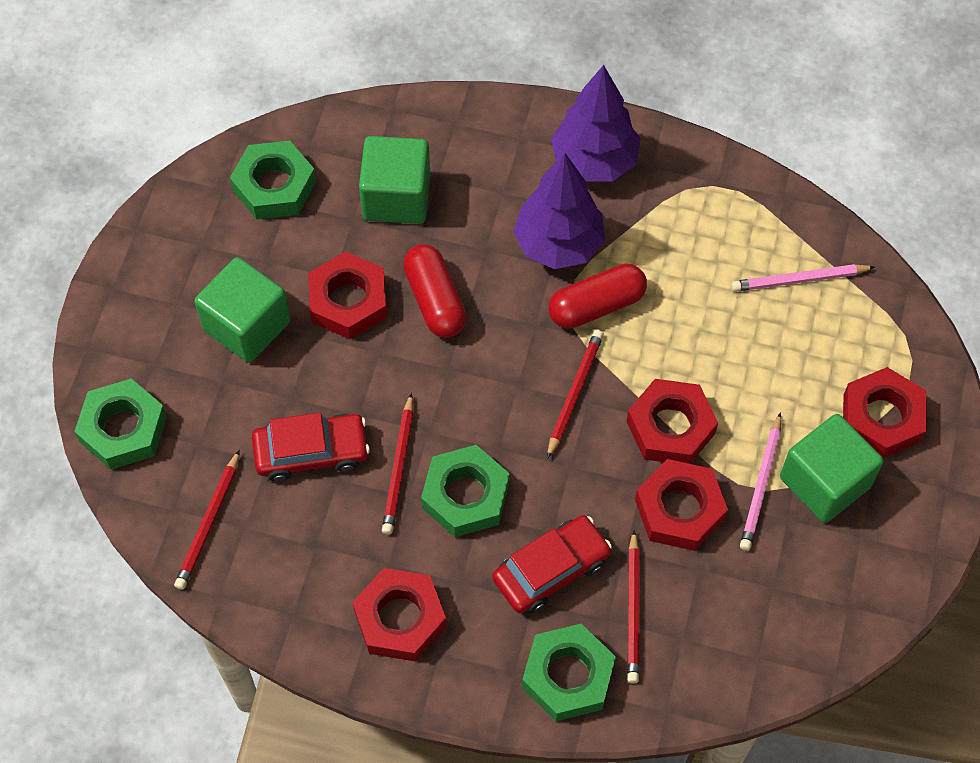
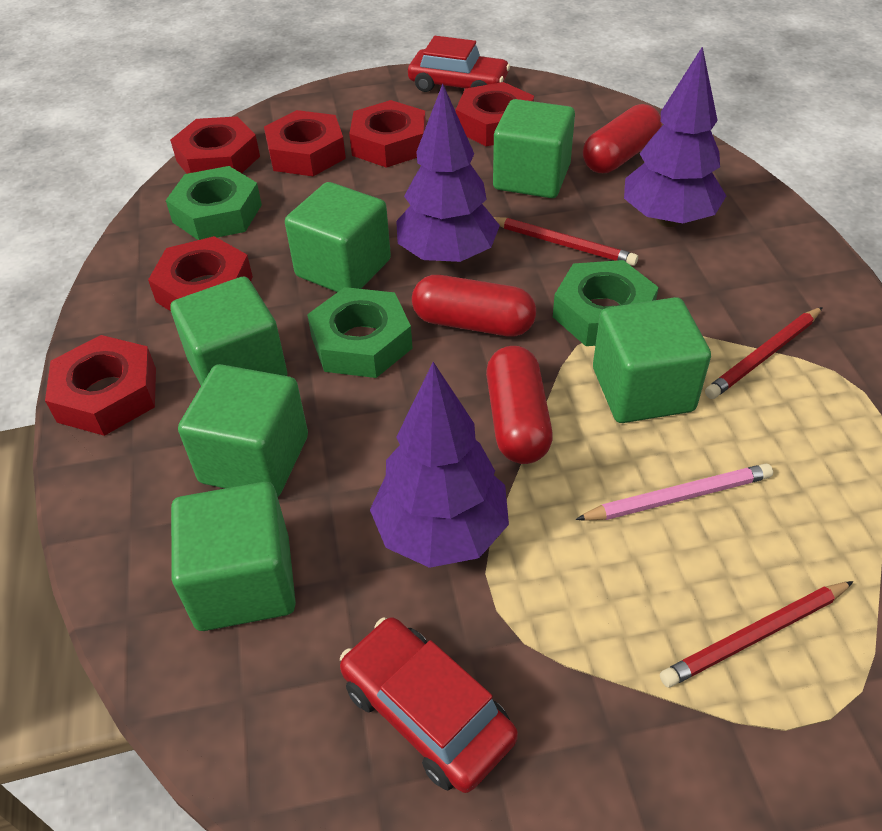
green cube: [194,257,291,363] [359,136,430,224] [780,414,883,523] = 3 -> [170,276,287,386] [171,482,296,631] [178,364,308,497] [285,182,391,292] [493,99,575,198] [593,297,711,423] = 6
green nut: [74,379,167,470] [230,141,316,219] [421,445,510,537] [522,624,616,721] = 4 -> [166,166,262,240] [307,287,413,378] [553,260,659,346] = 3
pink pencil: [731,264,875,292] [740,412,781,551] = 2 -> [575,463,773,521] = 1
purple tree: [513,153,605,269] [551,65,641,182] = 2 -> [370,362,509,568] [396,84,500,265] [624,46,726,227] = 3
red capsule: [403,244,467,338] [548,263,647,329] = 2 -> [412,275,536,337] [486,346,553,464] [583,104,662,173] = 3
red nut: [308,252,387,339] [352,568,447,662] [626,379,718,464] [635,459,728,551] [843,367,927,458] = 5 -> [45,335,156,436] [148,236,253,311] [170,116,260,174] [264,110,346,176] [349,100,426,168] [456,82,534,146] = 6
red pencil: [174,450,240,590] [382,393,414,535] [547,330,604,459] [627,530,640,683] = 4 -> [494,217,638,266] [660,581,854,688] [705,307,823,399] = 3

